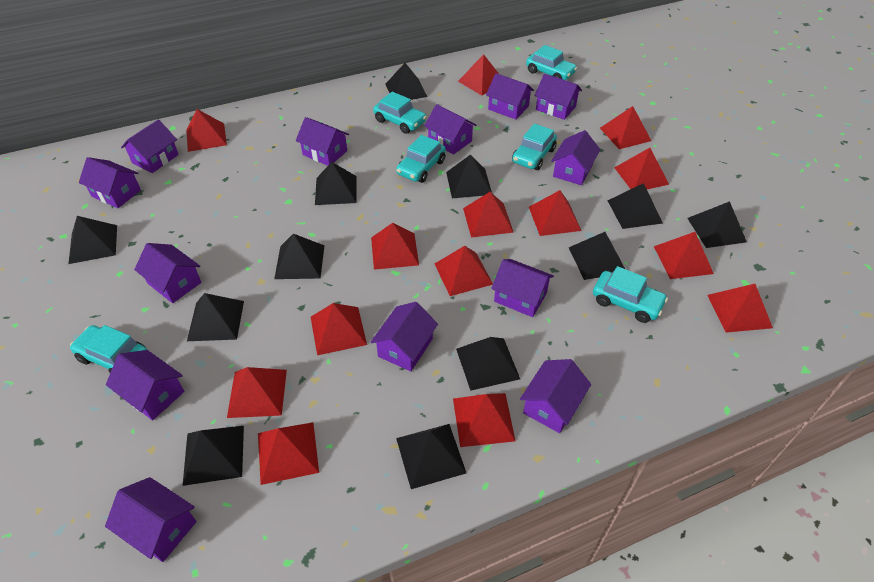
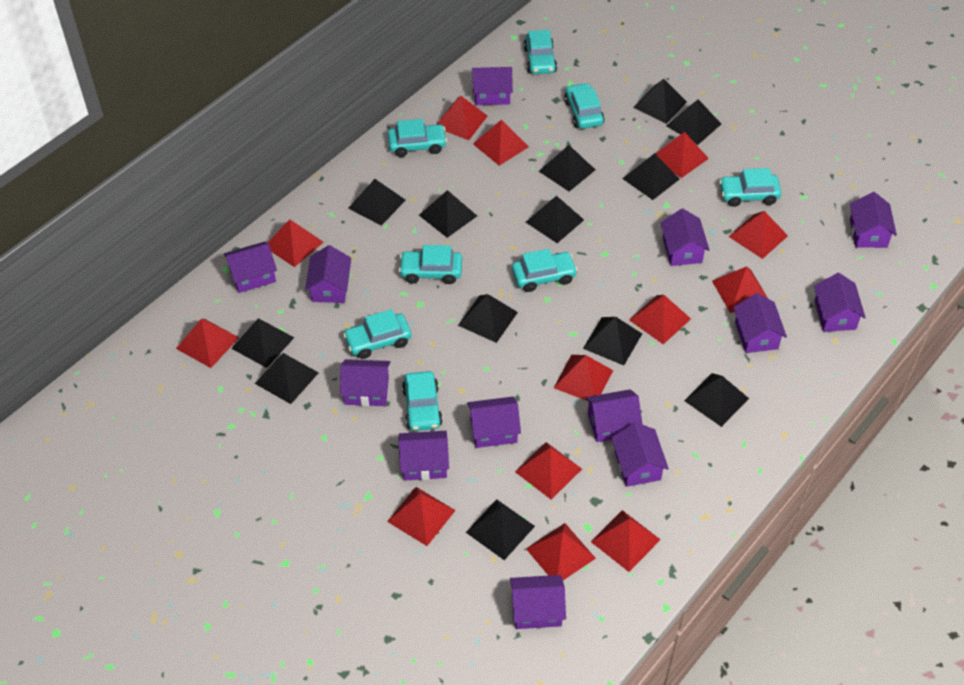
black pyramid: [68,216,117,264] [183,426,244,486] [187,293,244,341] [274,234,325,279] [315,162,357,205] [386,63,427,100] [396,424,466,489] [446,155,492,198] [456,337,520,391] [569,232,625,280] [607,183,663,229] [687,201,747,248] = 12 -> [231,319,294,368] [255,353,319,404] [348,179,406,226] [419,190,477,238] [458,294,518,343] [466,499,535,560] [526,196,584,243] [539,145,595,191] [583,317,642,365] [622,153,680,200] [633,79,687,124] [667,99,721,145] [684,373,749,427] = 13
red pyramid: [186,109,227,152] [227,367,287,418] [258,423,319,485] [311,303,367,355] [371,223,419,270] [435,246,493,296] [453,393,515,447] [458,54,499,96] [463,192,514,238] [529,190,581,236] [600,106,651,149] [614,148,669,189] [654,232,714,279] [707,284,773,333] = 14 -> [176,319,239,368] [268,219,324,267] [387,487,456,546] [436,96,488,140] [473,120,529,166] [515,442,582,500] [526,523,596,580] [554,355,613,402] [591,510,661,572] [629,295,691,344] [656,132,709,178] [712,266,768,313] [728,211,788,259] = 13
turquoise car: [70,325,147,373] [373,92,427,134] [396,135,446,183] [512,124,557,170] [526,45,577,80] [593,266,668,323] = 6 -> [343,309,411,359] [388,119,447,157] [399,245,462,284] [402,371,443,431] [512,249,578,292] [524,30,557,74] [564,83,605,129] [719,168,782,207] = 8

